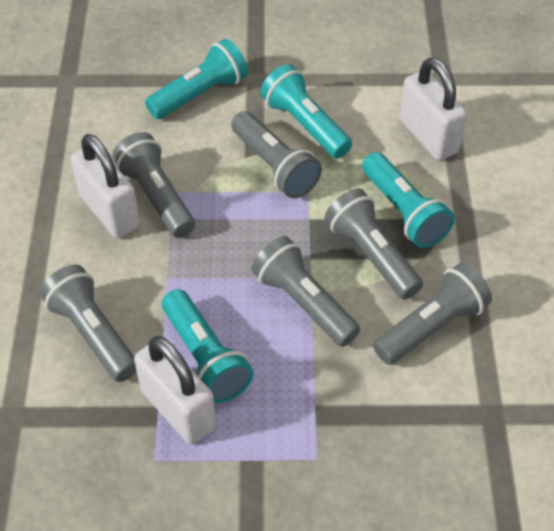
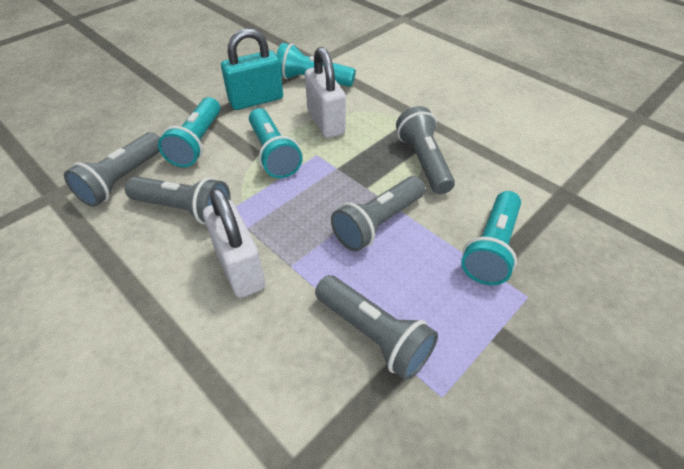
grey flashlight: [40,265,137,382] [112,132,195,238] [231,111,322,198] [252,236,360,347] [325,189,423,299] [373,263,492,365] = 6 -> [64,132,160,207] [125,176,231,224] [315,275,438,380] [331,176,425,251] [396,106,455,194] = 5
turquoise padlock: none = 0 -> [221,28,283,110] = 1
white padlock: [71,134,140,238] [134,336,216,444] [399,58,467,160] = 3 -> [203,188,265,298] [305,47,346,138] = 2

